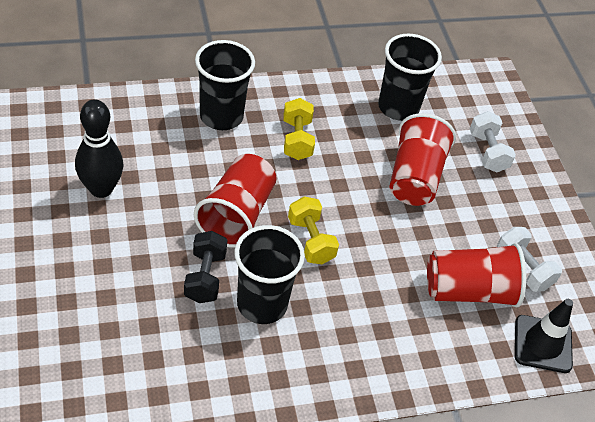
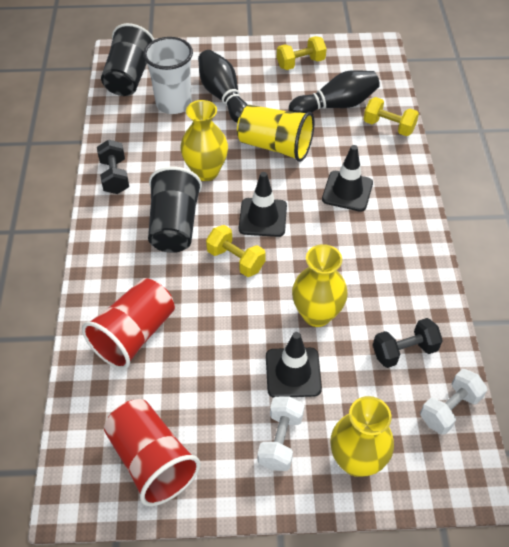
black bowling pin: [75,99,124,198] = 1 -> [198,50,248,123] [289,70,380,113] = 2
black cup: [195,40,255,130] [234,225,305,324] [378,34,442,121] = 3 -> [101,23,154,96] [148,166,202,253] = 2
black dumbbell: [184,231,227,303] = 1 -> [97,140,129,194] [373,318,443,368] = 2
black traffic cone: [515,299,573,373] = 1 -> [239,172,287,237] [266,332,322,398] [322,145,373,212] = 3
red cup: [194,154,277,248] [389,113,456,206] [427,243,526,308] = 3 -> [82,278,175,370] [104,399,201,506] = 2
white cup: none = 0 -> [143,37,193,114] = 1
yellow cup: none = 0 -> [237,105,314,162] = 1
yellow dumbbell: [283,98,315,160] [288,196,339,264] = 2 -> [206,225,266,277] [277,36,327,70] [364,97,419,136] = 3
yellow vase: none = 0 -> [181,100,228,181] [292,244,348,327] [330,396,394,477] = 3

